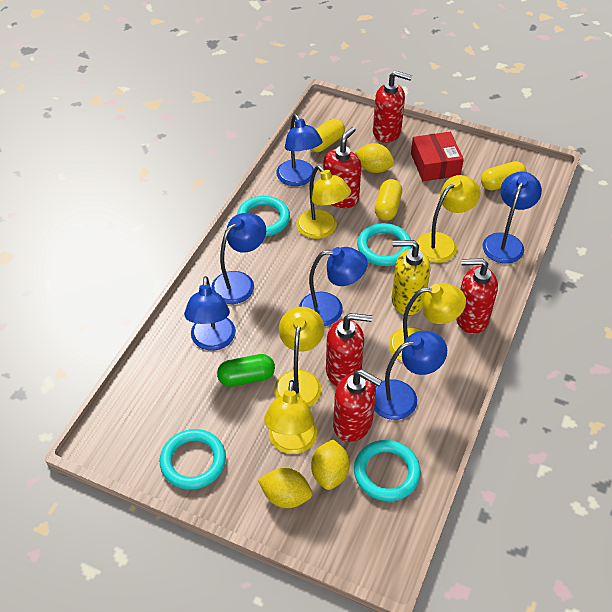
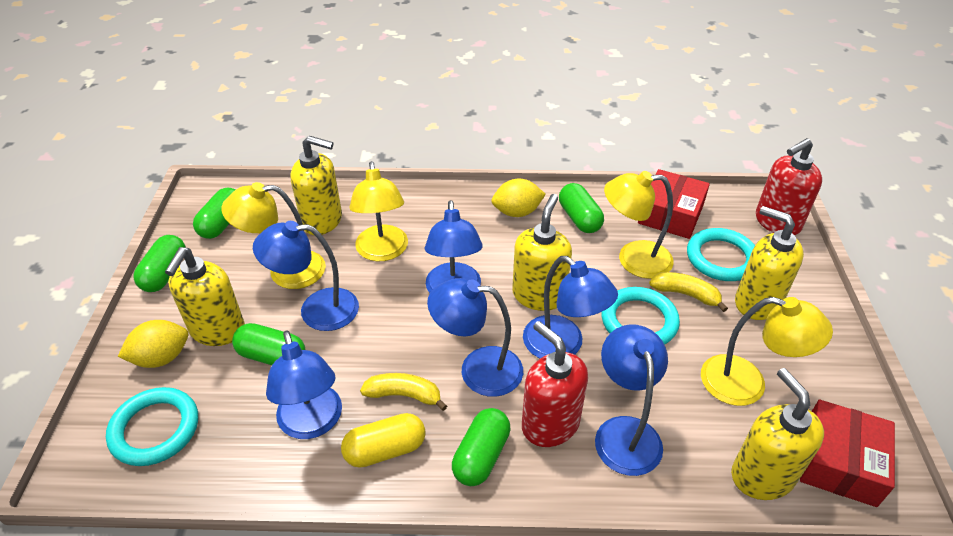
green capsule: [217,354,275,387] = 1 -> [134,235,186,292] [193,187,235,239] [232,323,305,365] [452,408,511,486] [559,183,604,233] = 5
red box: [411,132,464,181] = 1 -> [638,169,710,239] [800,400,895,507] = 2
red soap dispenser: [323,127,361,208] [326,313,372,387] [333,369,382,442] [373,71,412,143] [456,258,498,334] = 5 -> [522,321,588,447] [756,138,822,235] = 2
turquoise ring: [160,429,226,490] [237,196,290,237] [354,440,421,501] [357,223,412,266] = 4 -> [106,387,198,466] [601,287,680,345] [687,228,755,281] = 3
yellow banana: none = 0 -> [360,373,447,411] [649,272,728,312] = 2
yellow capsule: [310,119,345,152] [375,179,402,221] [481,161,527,190] = 3 -> [341,413,426,468] = 1
yellow lamp: [264,380,317,454] [274,307,324,407] [296,166,351,239] [389,283,466,362] [416,175,480,263] = 5 -> [222,182,326,289] [349,161,408,261] [604,171,674,279] [701,297,833,406] = 4
yellow lemon: [258,468,312,508] [311,439,350,490] [355,143,394,173] = 3 -> [118,320,188,368] [491,178,546,217] = 2
yellow soap dispenser: [392,240,431,315] = 1 -> [165,247,245,346] [290,136,342,235] [512,194,572,311] [731,368,824,500] [735,206,804,320] = 5

